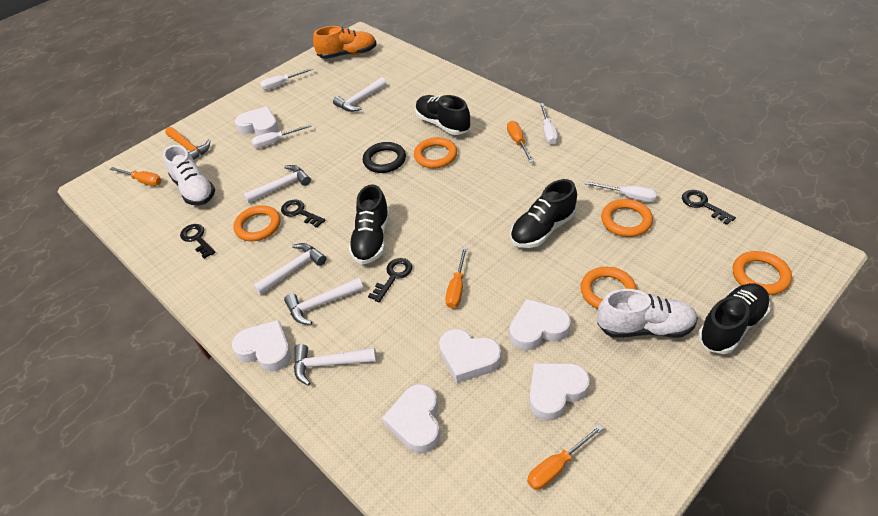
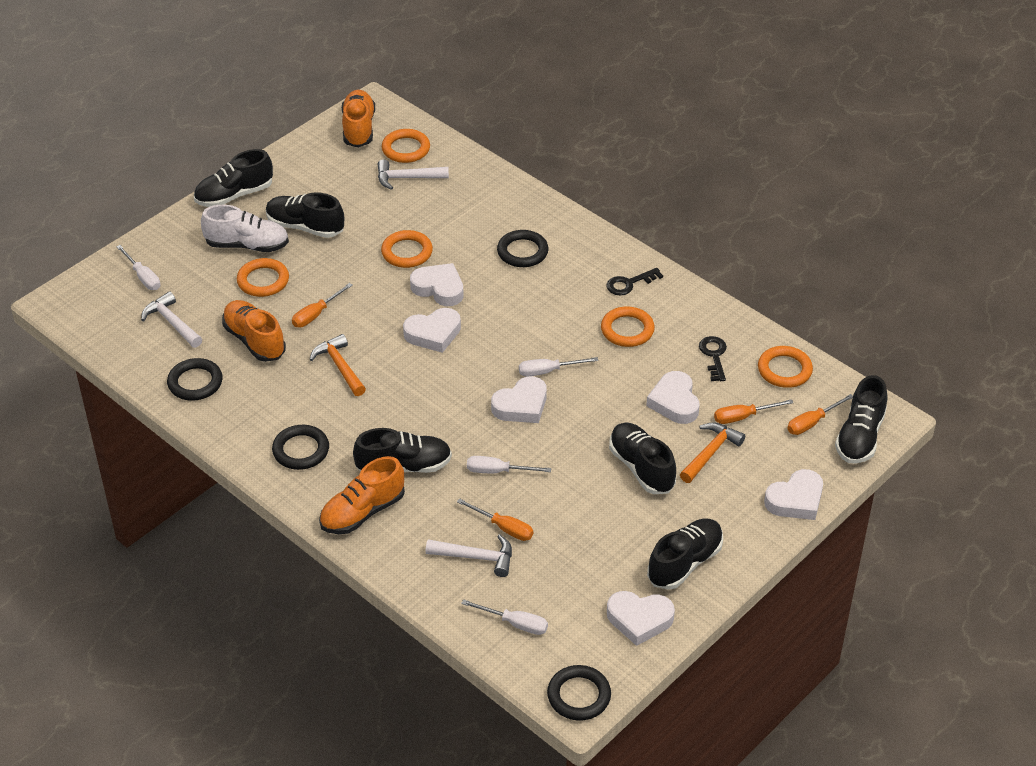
black key: [180,224,216,259] [281,199,326,228] [368,258,412,302] [682,190,736,225] = 4 -> [606,268,663,296] [699,336,727,381] = 2
black ring: [363,142,406,173] = 1 -> [167,358,223,401] [272,425,329,470] [497,230,548,267] [547,665,611,721] = 4
black shoe: [349,184,390,265] [415,95,471,135] [511,179,577,248] [698,283,770,354] = 4 -> [194,149,273,207] [266,192,344,238] [353,428,452,473] [609,423,676,494] [647,519,723,590] [835,375,888,464] = 6
orange hammer: [165,127,210,160] = 1 -> [309,334,366,396] [680,422,745,483] = 2
orange shoe: [313,26,377,59] = 1 -> [222,300,286,362] [319,456,405,534] [342,90,375,148] = 3
white hammer: [244,165,311,203] [253,243,326,295] [284,277,363,325] [294,344,376,386] [333,77,387,112] = 5 -> [141,291,202,348] [378,160,449,190] [426,534,512,577] = 3
white shoe: [163,145,215,205] [597,289,698,338] = 2 -> [201,205,289,252] = 1

